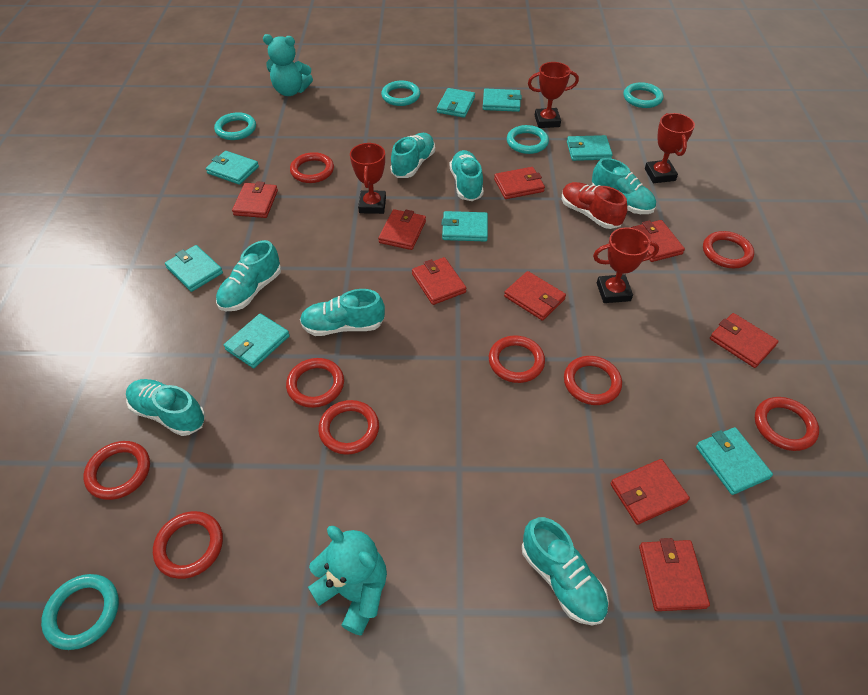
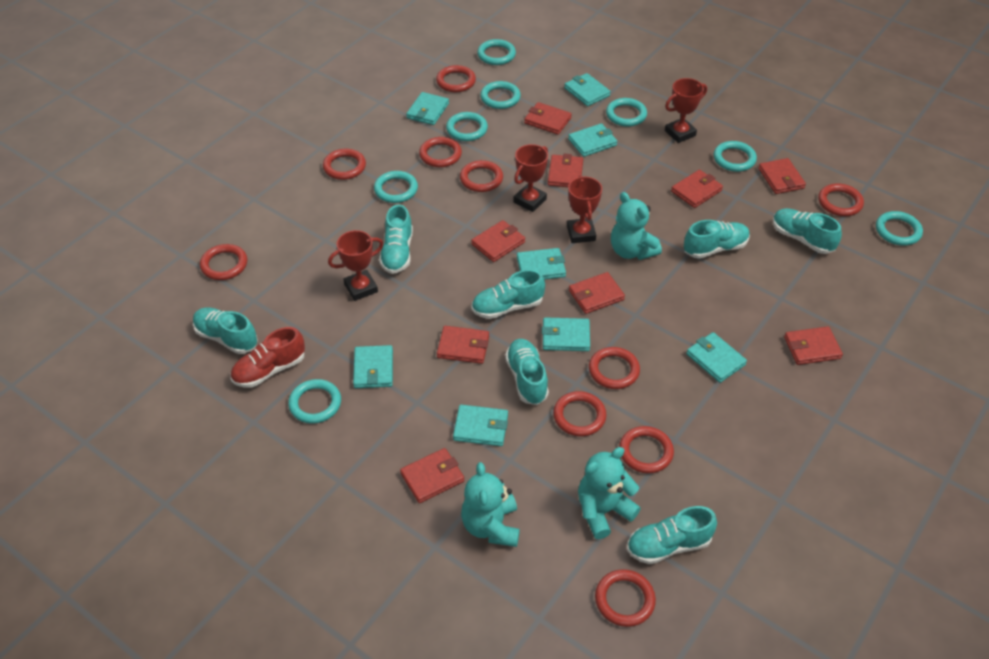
red ring: [83,441,150,500] [153,511,223,579] [286,358,344,408] [290,152,334,183] [318,400,379,455] [489,335,545,383] [564,356,622,405] [703,231,754,268] [755,397,819,451] = 9 -> [200,244,247,280] [323,149,366,180] [419,137,462,167] [436,65,476,92] [460,160,503,192] [553,391,607,436] [589,347,640,389] [595,569,656,627] [619,426,674,473] [818,183,864,216] = 10
turquoise ring: [41,574,119,650] [214,112,256,140] [381,81,420,106] [507,125,549,154] [623,82,663,108] = 5 -> [288,379,341,424] [374,171,418,203] [446,112,488,141] [477,39,516,65] [480,81,521,109] [606,98,647,127] [714,141,757,172] [876,211,923,246] = 8
turquoise teddy bear: [263,34,313,96] [308,526,387,636] = 2 -> [461,462,520,547] [578,447,641,539] [611,192,662,260] = 3

